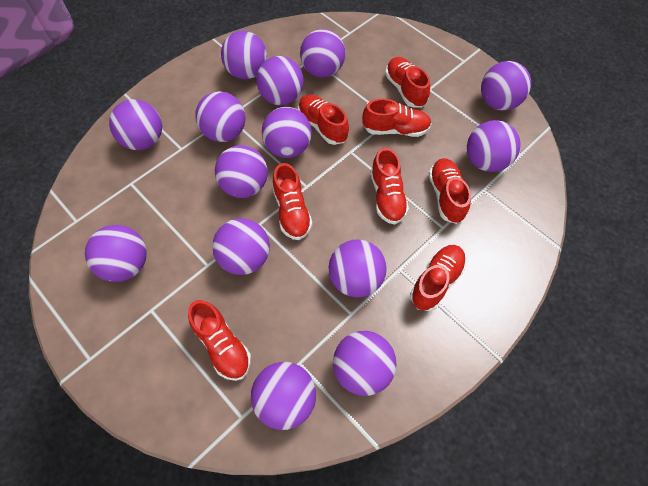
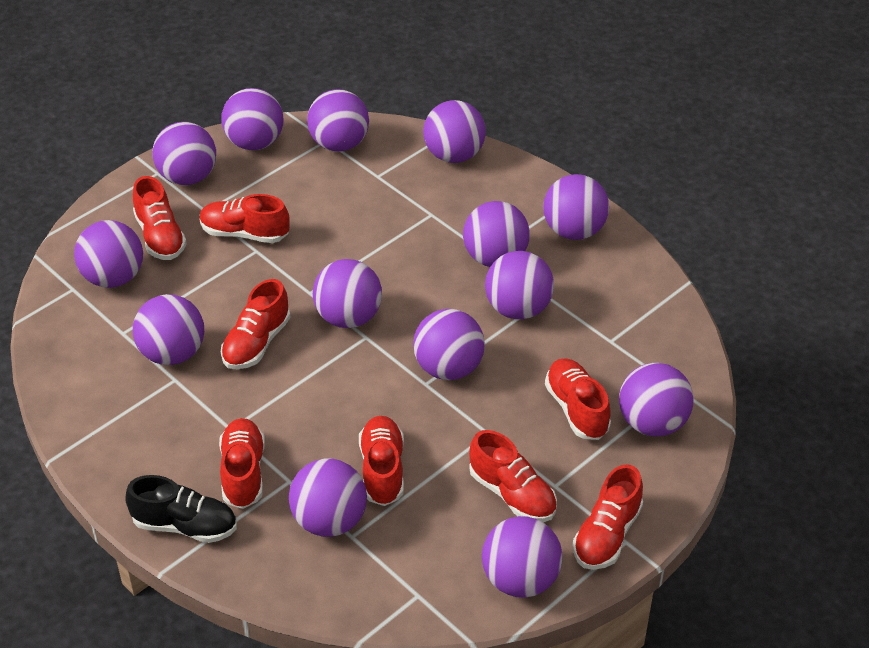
black shoe: none = 0 -> [125,475,237,543] = 1

